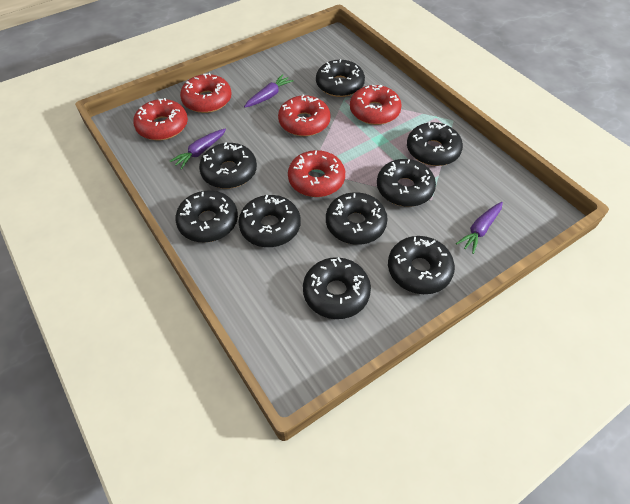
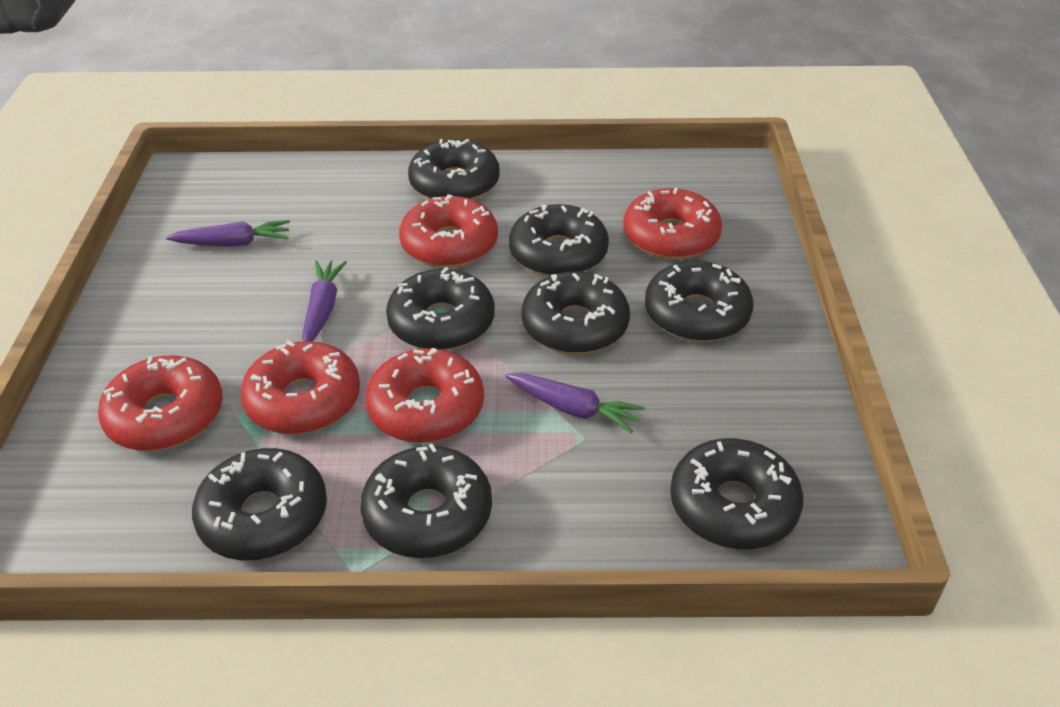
black donut: [175,190,238,243] [199,142,257,189] [238,195,301,247] [303,257,371,319] [316,59,365,97] [326,192,388,245] [377,159,436,207] [388,236,455,294] [407,122,463,166] = 9 -> [192,448,327,560] [360,444,492,558] [386,267,495,350] [408,139,500,200] [509,204,609,277] [521,271,630,354] [645,261,753,342] [670,438,803,549] = 8

